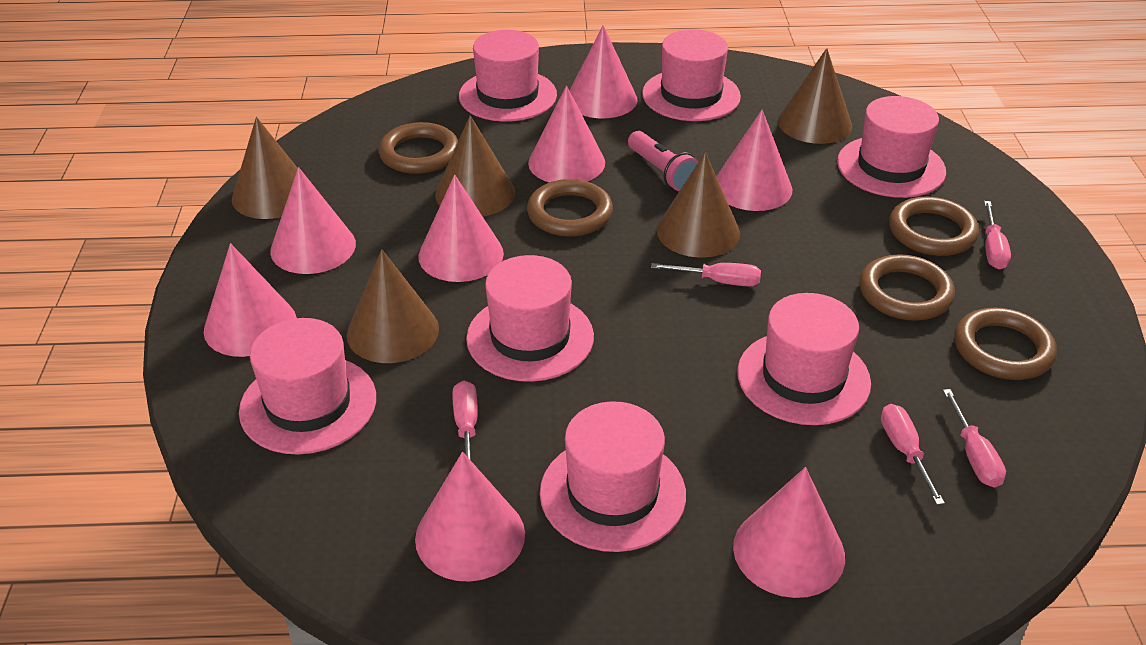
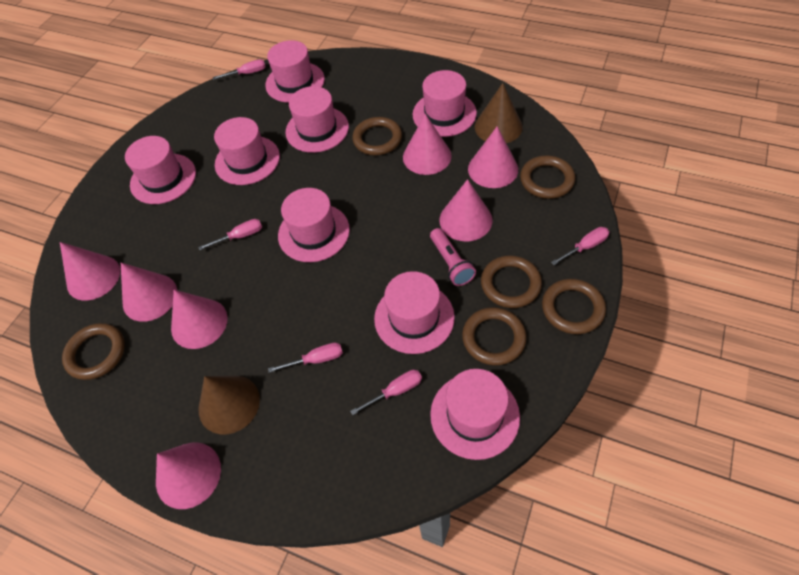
brown cone: [232,117,298,219] [347,249,439,363] [435,115,515,217] [657,152,740,258] [778,48,852,144] = 5 -> [199,376,260,434] [475,83,523,143] = 2
brown ring: [378,122,458,174] [527,179,613,237] [859,254,955,321] [889,197,979,256] [954,308,1057,380] = 5 -> [62,323,125,380] [352,117,402,155] [462,307,527,365] [481,255,542,308] [520,156,575,199] [542,279,606,334] = 6
pink cone: [204,243,297,357] [270,167,356,274] [415,452,525,582] [418,174,504,282] [528,86,605,183] [569,25,638,118] [716,110,792,211] [733,467,845,598] = 8 -> [60,242,120,301] [121,263,177,322] [156,443,221,509] [171,290,228,349] [403,114,451,175] [439,179,492,241] [468,127,518,188] = 7
pink hat: [239,318,376,455] [459,30,557,122] [466,255,594,382] [540,401,686,552] [642,29,741,121] [737,293,871,425] [837,96,946,198] = 7 -> [125,136,196,204] [214,117,280,185] [265,40,325,103] [278,188,350,262] [286,86,349,153] [374,271,455,354] [412,70,477,137] [430,369,520,460] = 8

